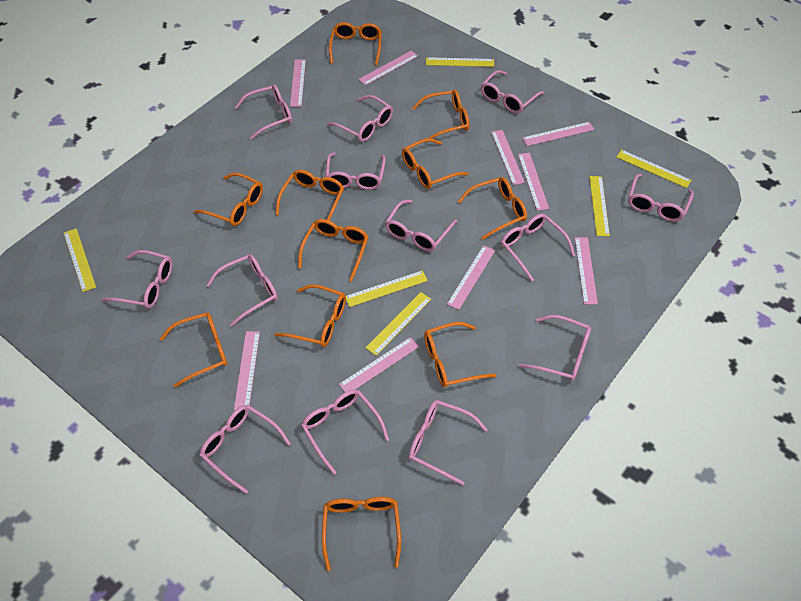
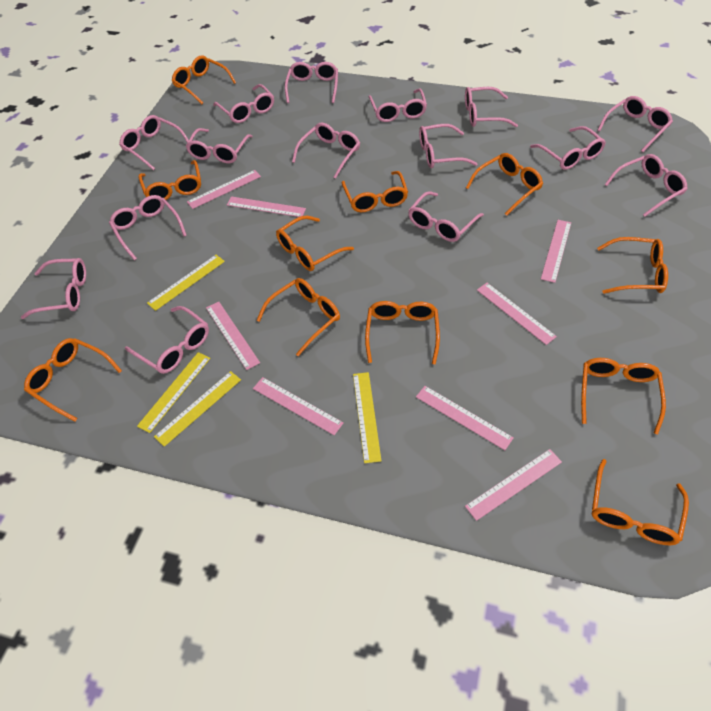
pink glasses: [102,250,173,309] [200,405,291,494] [206,254,278,326] [235,85,292,140] [301,389,389,475] [325,152,386,190] [327,95,393,142] [385,200,457,251] [408,400,488,485] [481,70,544,114] [501,214,575,281] [519,315,591,381] [628,174,694,221] = 13 -> [21,258,86,319] [109,195,187,260] [119,115,189,170] [125,306,209,374] [186,128,253,163] [213,84,274,123] [285,62,338,103] [292,123,360,179] [369,89,427,122] [408,191,484,242] [419,124,477,168] [465,87,518,127] [530,126,606,170] [597,96,673,152] [604,154,688,217] = 15
pink ruler: [234,331,260,410] [290,59,306,107] [339,337,419,392] [358,50,418,86] [447,245,495,310] [491,130,525,185] [518,153,549,211] [523,122,594,146] [575,237,598,305] = 9 -> [187,170,261,209] [206,302,260,370] [227,196,306,217] [253,377,344,435] [416,386,514,450] [465,449,562,521] [477,283,557,345] [541,220,571,283] = 8
yellow ruler: [64,228,96,292] [346,271,428,307] [365,292,431,356] [426,57,494,67] [590,176,610,236] [617,150,692,188] = 6 -> [137,352,210,433] [147,255,225,311] [154,371,241,447] [353,372,382,463] = 4

